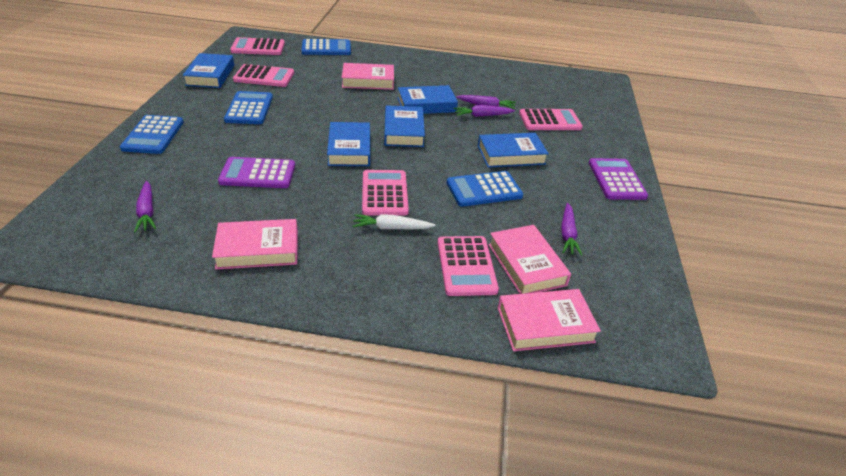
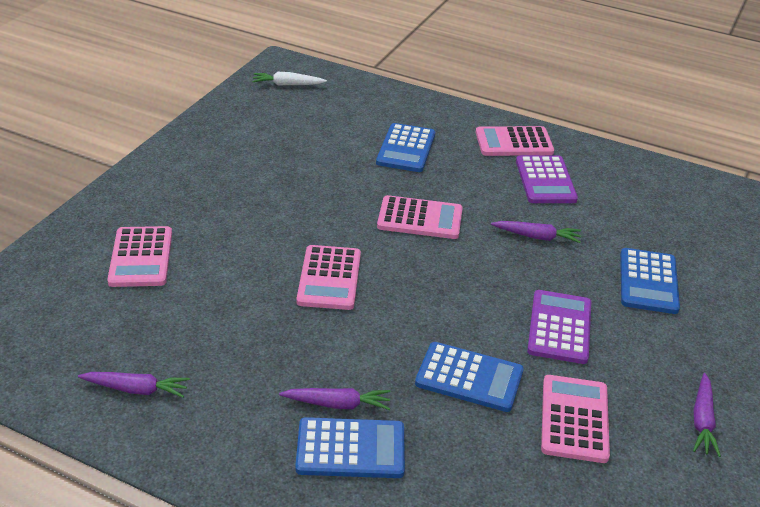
blue book: [183,53,234,88] [327,122,370,166] [384,105,425,147] [397,85,458,114] [478,133,549,168] = 5 -> none = 0
pink book: [212,219,298,270] [341,63,394,90] [488,225,571,294] [498,289,601,351] = 4 -> none = 0

